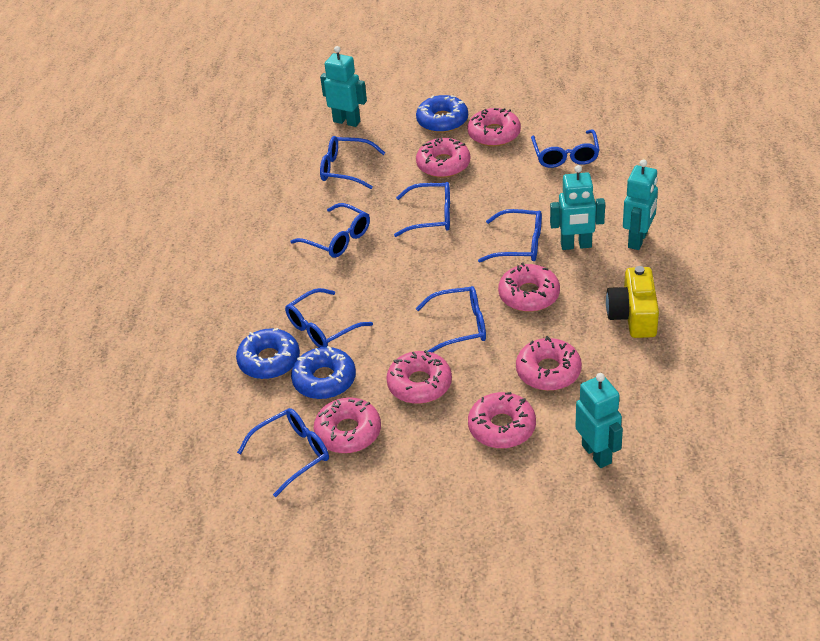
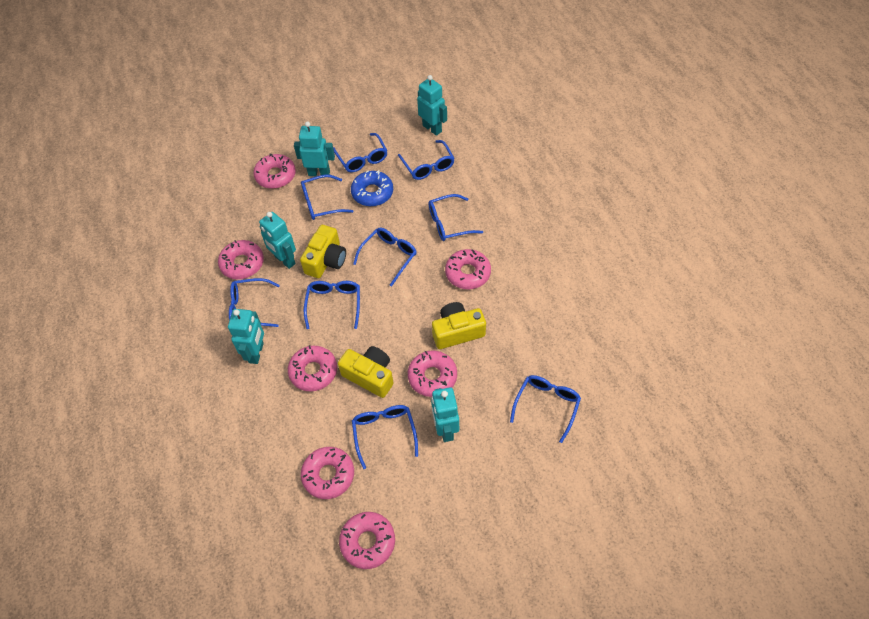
blue donut: [236,328,300,379] [291,346,356,399] [416,95,468,133] = 3 -> [351,170,393,206] = 1
blue glasses: [237,408,329,497] [285,288,373,348] [290,203,370,258] [320,136,385,189] [394,182,450,237] [416,286,486,353] [478,209,542,262] [531,130,600,168] = 8 -> [229,278,280,327] [301,174,353,220] [304,281,360,329] [333,133,388,172] [352,405,418,469] [353,228,417,287] [398,140,455,180] [428,194,483,241] [510,375,581,443] = 9
turquoise robot: [320,46,367,127] [550,165,605,250] [575,373,623,468] [623,159,658,250] = 4 -> [228,309,264,364] [259,212,296,269] [294,122,335,176] [417,75,447,136] [431,387,459,442] = 5
yellow camera: [606,266,659,338] = 1 -> [300,225,346,278] [338,346,393,398] [432,302,486,349] = 3

